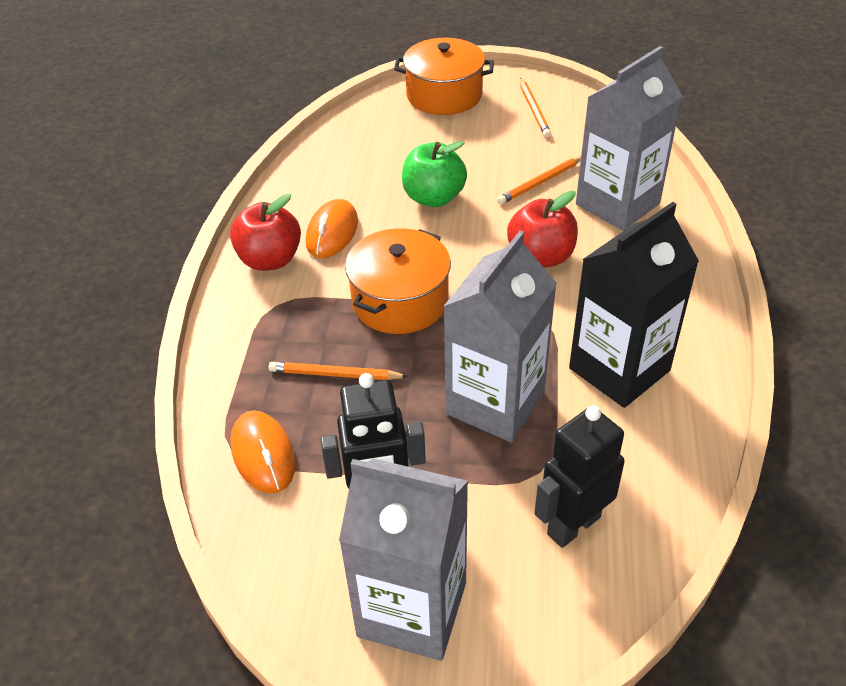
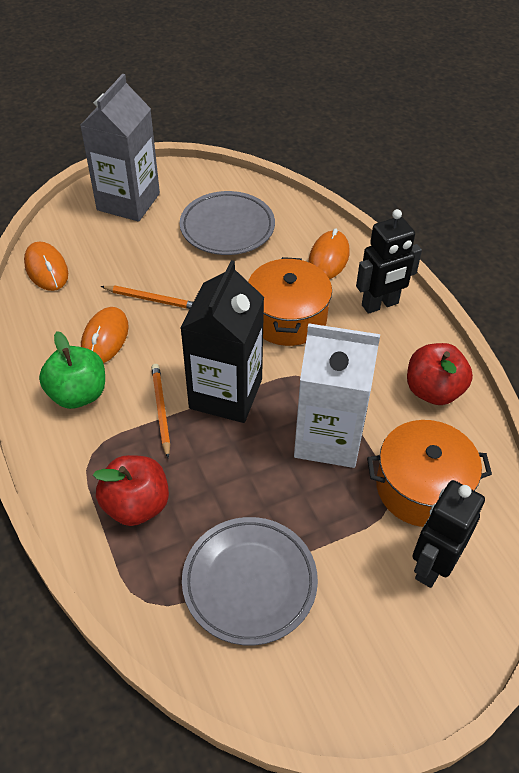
grey carton: [339,458,468,661] [443,231,557,442] [576,46,682,231] = 3 -> [80,74,160,221] = 1
grey plate: none = 0 -> [180,191,275,255] [182,517,318,645] = 2
orange mouse: [231,410,296,493] [306,199,358,258] = 2 -> [24,242,68,291] [81,307,129,363] [309,229,349,279] = 3
orange pencil: [269,362,408,380] [497,156,581,204] [520,78,551,137] = 3 -> [100,286,193,309] [151,364,170,458] = 2
white carton: none = 0 -> [294,323,380,468] = 1

